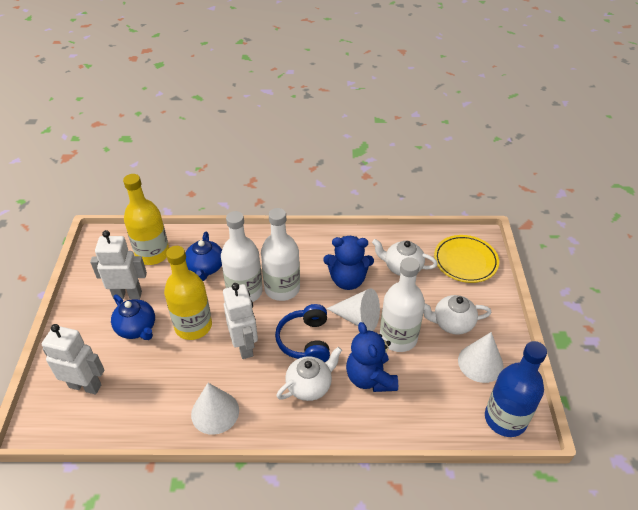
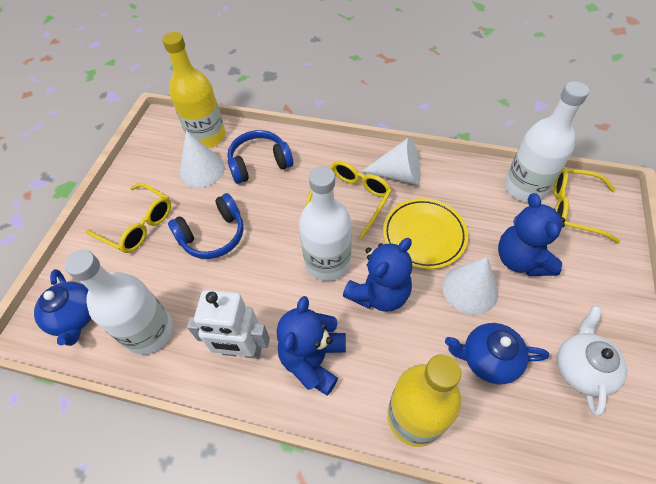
blue bottle: [485,341,547,437] = 1 -> none = 0
blue headphones: [275,304,330,362] = 1 -> [168,193,244,259] [227,130,293,184] = 2
blue teddy bear: [323,236,374,290] [346,322,398,392] = 2 -> [277,296,346,396] [343,238,412,312] [498,193,565,276] = 3
white robot: [42,324,104,394] [90,230,147,299] [223,283,258,359] = 3 -> [187,290,270,359] = 1
white teapot: [276,347,342,401] [372,239,438,276] [423,295,492,335] = 3 -> [557,306,627,416] = 1
yellow glasses: none = 0 -> [86,183,171,253] [306,161,392,240] [554,168,620,244] = 3

